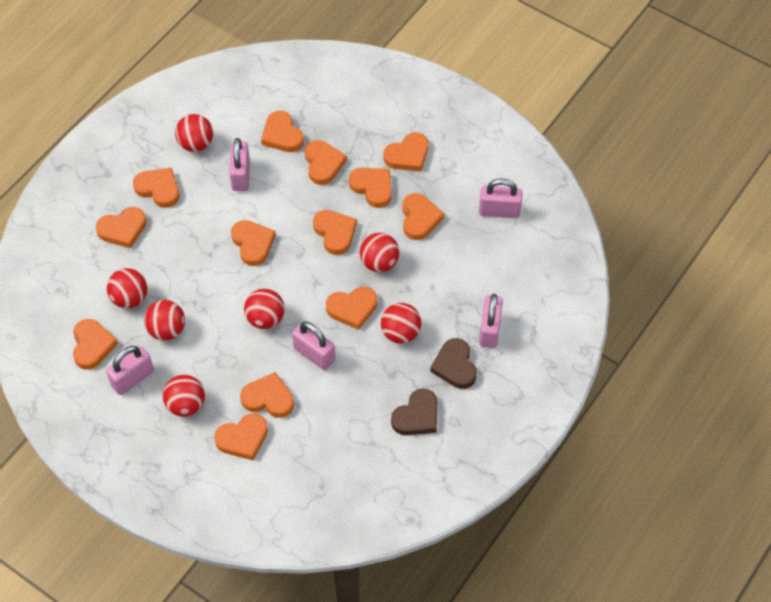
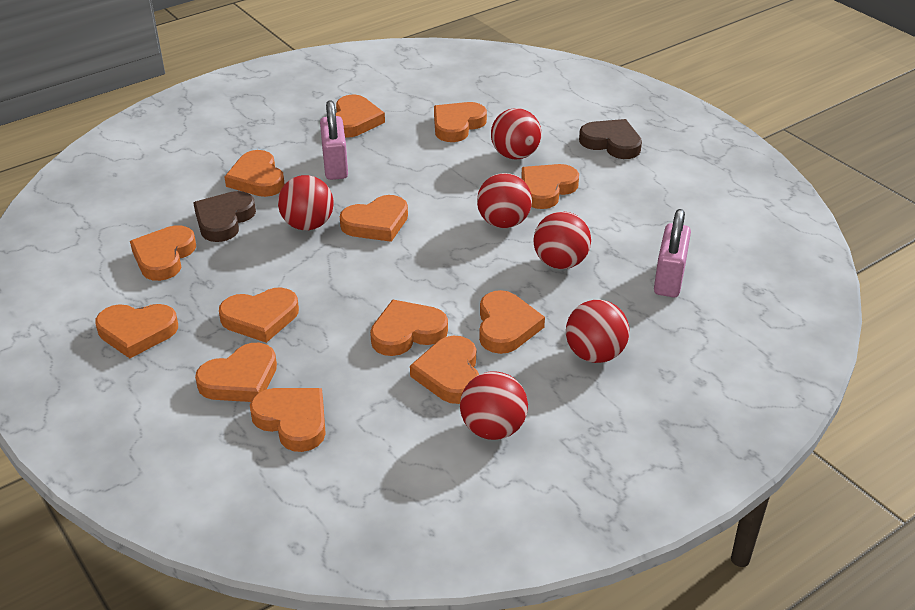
pink padlock: [106,346,154,395] [229,138,250,191] [292,321,335,370] [479,179,522,218] [479,294,503,348] = 5 -> [320,100,348,180] [654,209,691,297] = 2
red ball: [107,268,148,308] [144,300,185,341] [163,375,205,417] [175,114,213,152] [244,289,285,329] [360,233,399,272] [381,303,421,344] = 7 -> [278,175,334,230] [460,371,528,440] [477,173,532,228] [491,108,541,159] [533,212,591,269] [566,300,629,363] = 6

